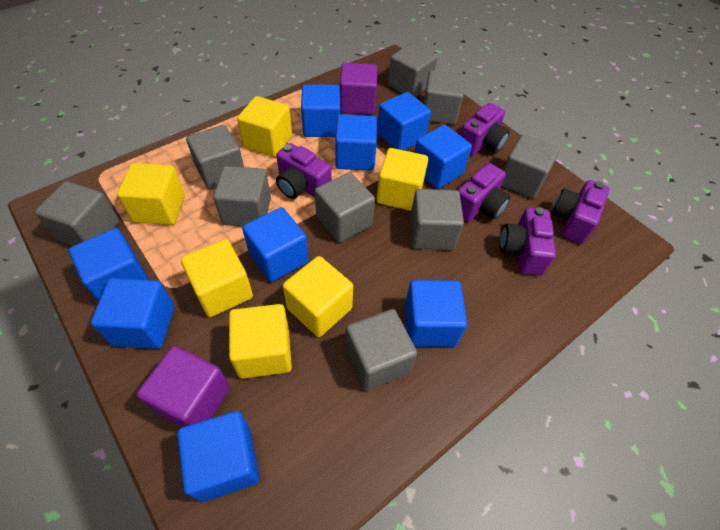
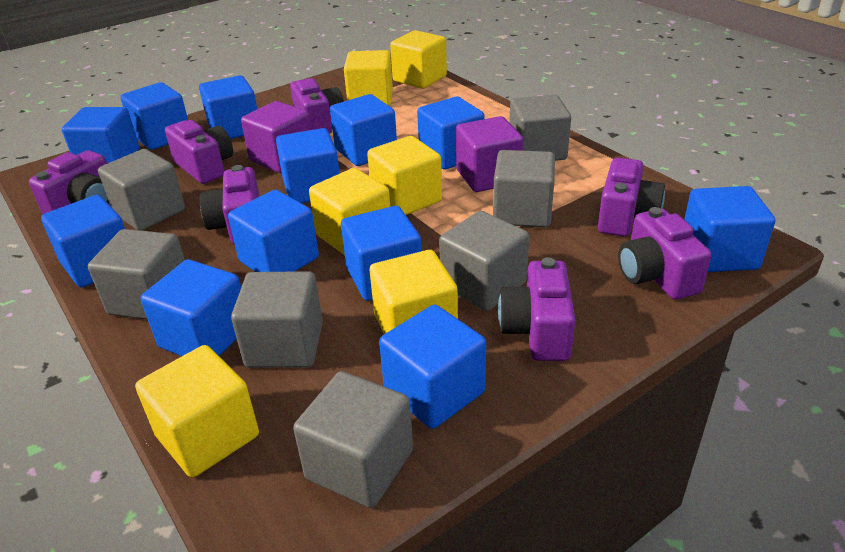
blue cube: [68,228,149,302] [91,278,174,349] [177,411,260,502] [242,207,309,282] [301,84,340,137] [335,114,377,171] [377,92,431,150] [405,280,467,347] [415,125,472,189] = 9 -> [41,195,125,287] [62,107,140,164] [120,82,188,150] [141,259,241,356] [199,75,257,139] [228,190,319,272] [276,128,340,203] [330,94,397,166] [341,206,421,301] [379,305,486,429] [417,97,485,170] [684,186,775,272] = 12
grey cube: [35,181,119,246] [186,125,244,190] [213,166,271,227] [315,172,375,243] [345,309,417,391] [388,43,437,97] [410,189,464,250] [423,70,465,125] [501,134,559,199] = 9 -> [88,229,185,319] [98,149,185,231] [231,271,323,368] [293,371,413,508] [439,211,529,311] [493,150,555,228] [509,95,571,161] = 7
purple camera: [276,143,332,199] [457,163,510,222] [460,103,510,156] [500,207,556,276] [551,180,610,244] = 5 -> [29,150,109,214] [165,120,233,184] [200,165,260,244] [290,78,344,134] [498,257,575,361] [598,158,665,237] [618,207,712,300] = 7

